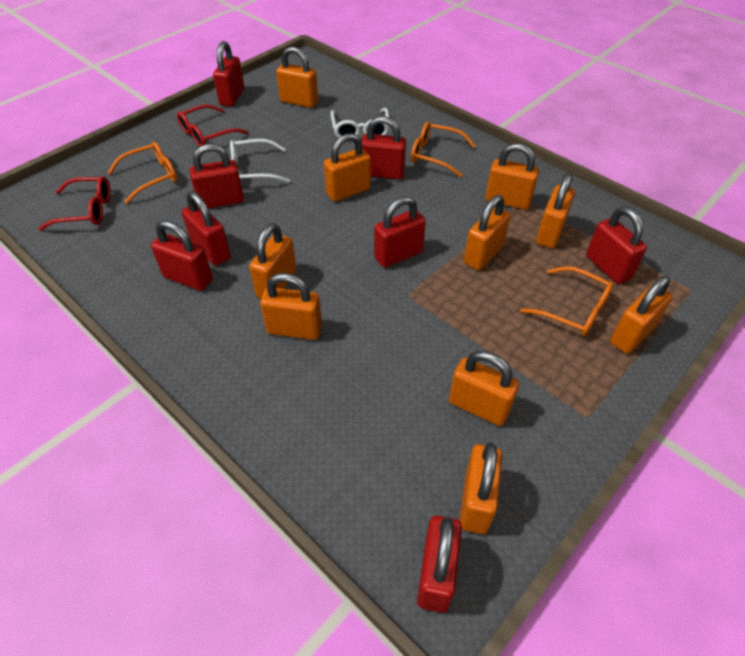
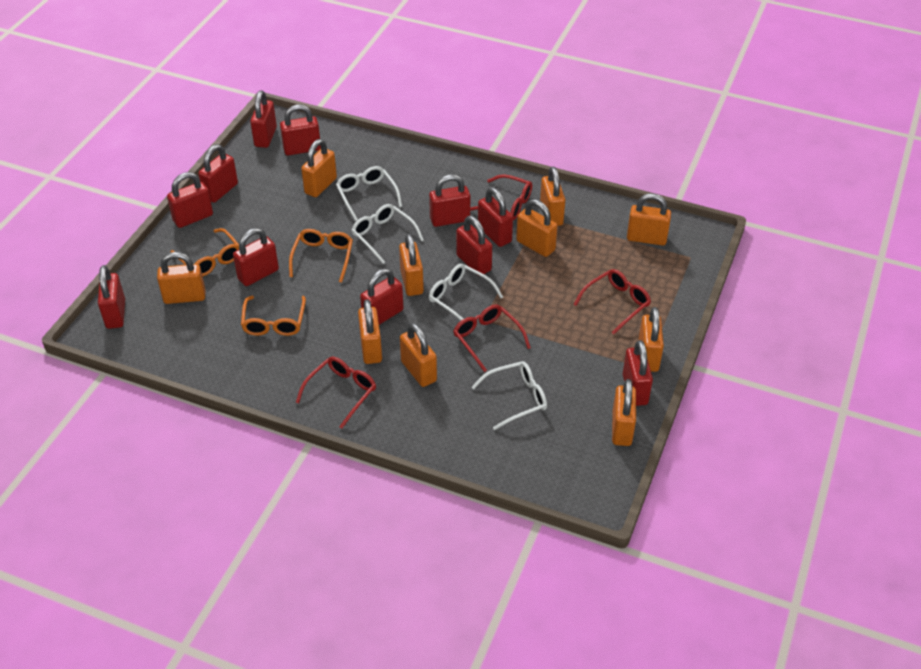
red glasses: [38,176,111,231] [177,104,249,147] = 2 -> [296,357,376,429] [453,304,531,372] [470,174,532,220] [574,269,651,335] = 4
red padlock: [151,220,213,291] [182,191,231,266] [190,144,244,208] [213,41,245,106] [361,116,406,179] [374,196,426,268] [417,516,462,613] [586,207,647,284] = 8 -> [98,265,125,329] [167,172,213,228] [198,144,238,203] [233,228,279,286] [250,90,277,148] [280,105,321,156] [360,269,404,325] [429,174,470,227] [456,216,492,276] [478,187,513,247] [623,340,653,406] = 11
white glasses: [230,139,290,183] [331,108,389,138] = 2 -> [336,166,402,221] [351,204,424,264] [429,264,503,320] [472,361,547,430] = 4

